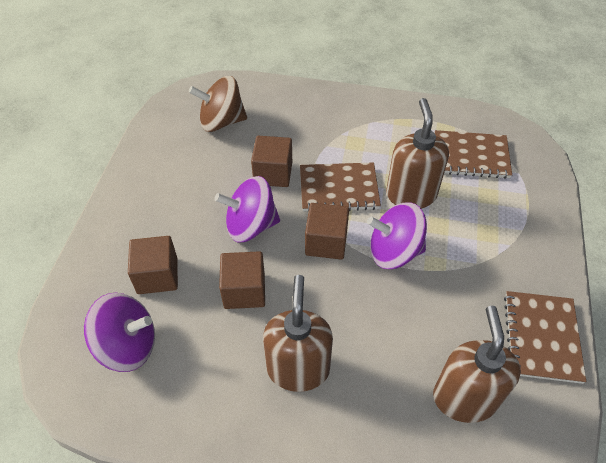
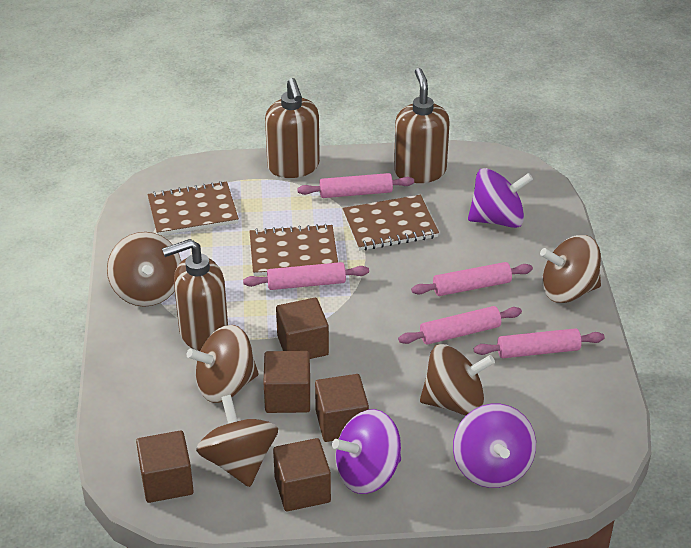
brown cube: [128,236,178,294] [219,251,265,309] [251,136,292,187] [305,203,349,260] = 4 -> [136,430,194,503] [263,351,310,413] [273,438,331,511] [276,298,329,359] [315,374,369,442] = 5
brown spinning top: [189,76,247,132] = 1 -> [107,232,181,307] [187,325,259,403] [196,395,278,487] [420,344,495,416] [540,235,601,303] = 5
pink rolling pin: none = 0 -> [243,262,369,290] [297,173,414,198] [398,306,522,345] [411,262,533,296] [474,328,605,358] = 5

